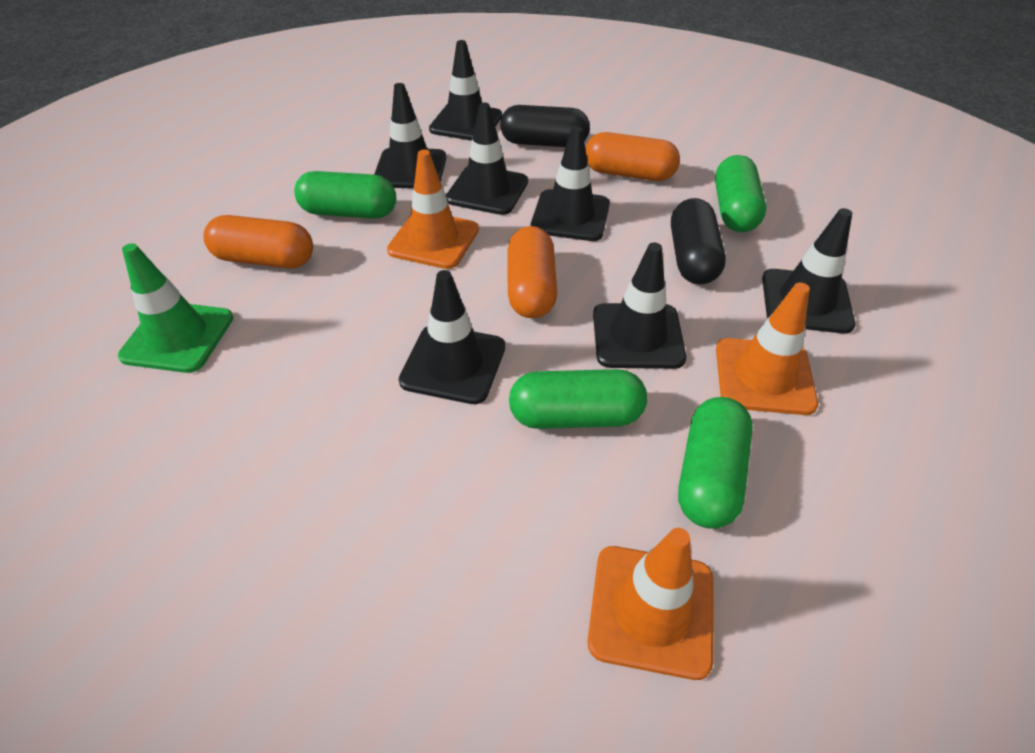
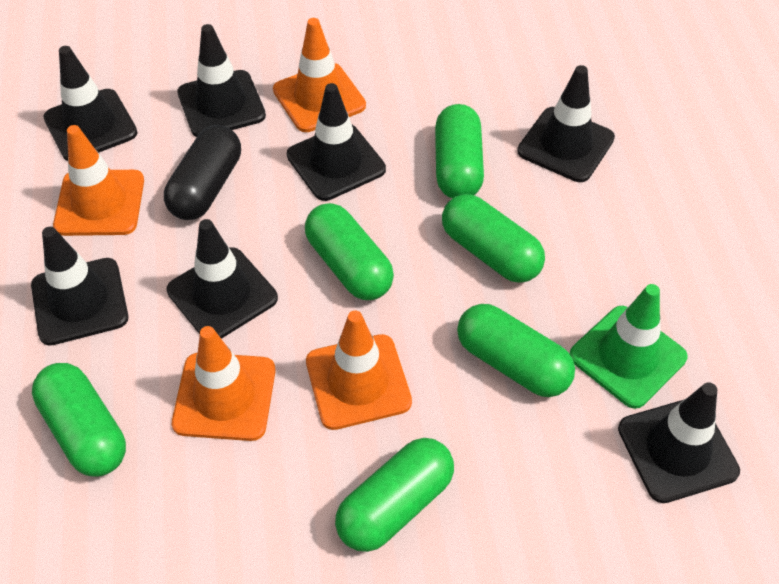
black capsule: [500,105,590,147] [671,198,726,284] = 2 -> [164,125,241,220] = 1
green capsule: [294,171,396,219] [509,369,647,429] [678,397,753,529] [715,155,766,232] = 4 -> [32,363,126,477] [305,203,394,300] [335,438,454,552] [435,104,484,198] [442,194,545,283] [457,304,575,397] = 6
orange capsule: [203,215,313,268] [508,226,557,318] [585,132,680,181] = 3 -> none = 0
orange traffic cone: [387,149,479,269] [587,528,714,680] [716,282,818,415] = 3 -> [53,125,144,236] [172,326,276,441] [273,18,366,132] [306,311,412,430] = 4

